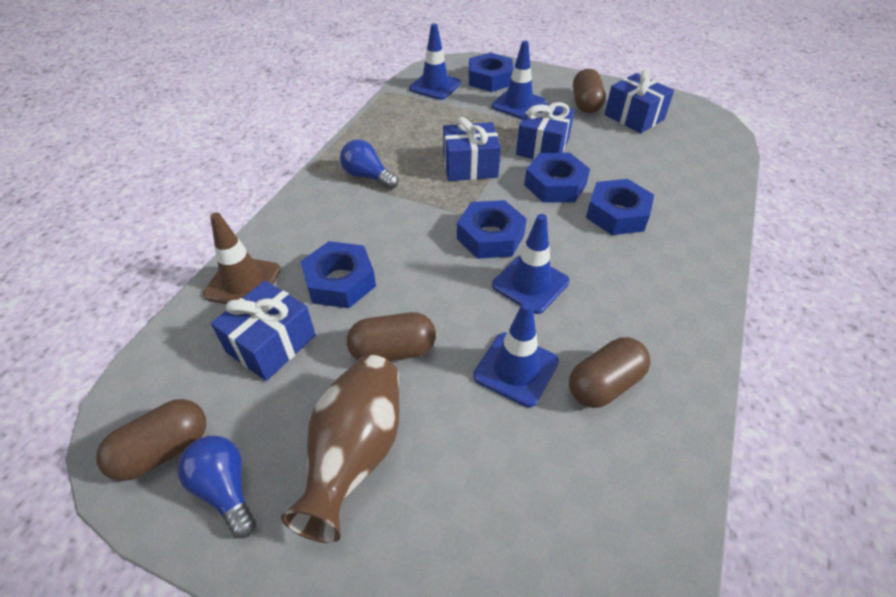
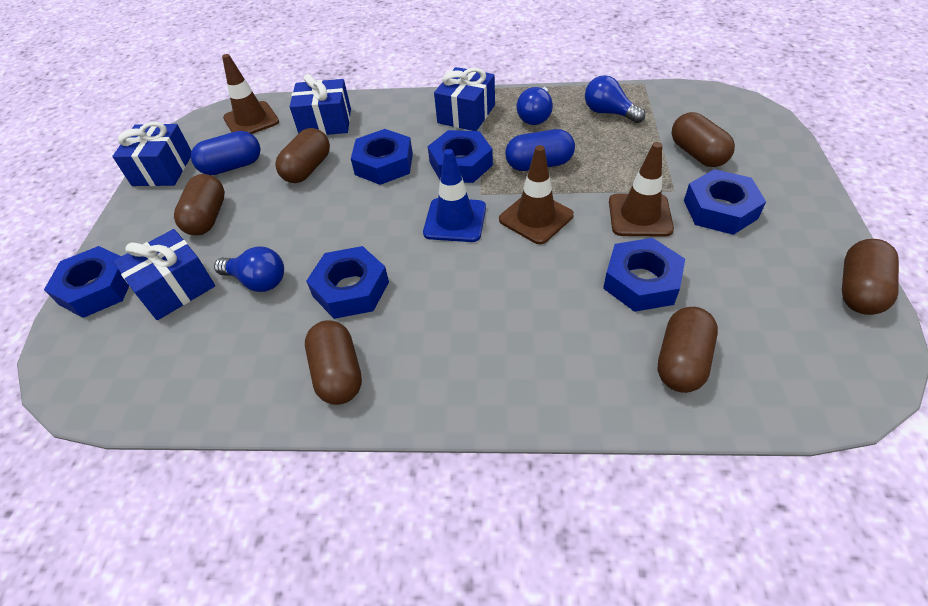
blue capsule: none = 0 -> [191,131,260,175] [505,129,575,171] = 2
blue light bulb: [177,436,256,538] [340,139,398,189] = 2 -> [214,246,284,292] [516,86,553,125] [585,75,645,123] = 3
blue nut: [300,241,376,308] [457,200,527,259] [469,53,514,92] [524,153,590,203] [586,179,654,235] = 5 -> [44,246,129,318] [306,246,389,319] [351,129,413,185] [428,130,493,183] [603,238,685,312] [684,169,766,235] = 6
blue traffic cone: [409,24,461,100] [473,301,559,408] [491,41,546,119] [492,214,570,314] = 4 -> [423,149,486,242] = 1
brown capsule: [96,399,206,481] [347,312,436,361] [569,337,651,408] [573,69,605,113] = 4 -> [174,174,225,235] [275,128,330,183] [305,320,362,405] [657,307,718,393] [671,112,735,167] [842,239,899,315] = 6
brown traffic cone: [203,212,281,304] = 1 -> [222,54,279,134] [499,145,574,244] [609,142,674,237] = 3
brown vase: [281,355,400,543] = 1 -> none = 0

